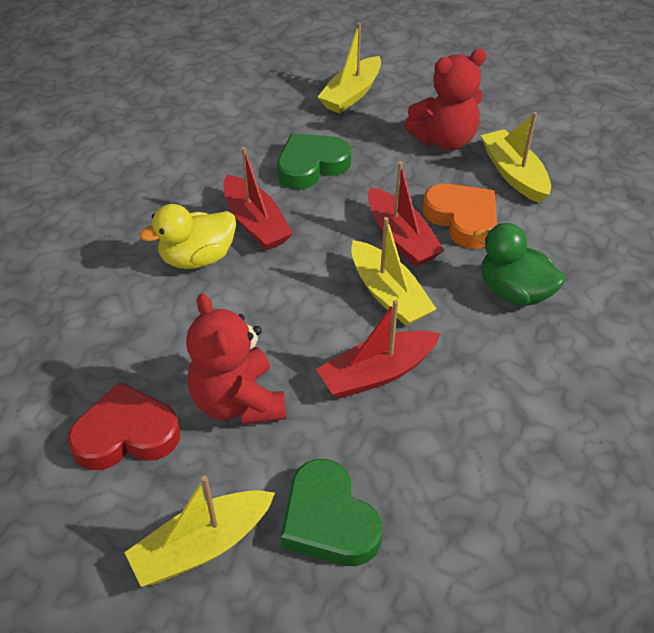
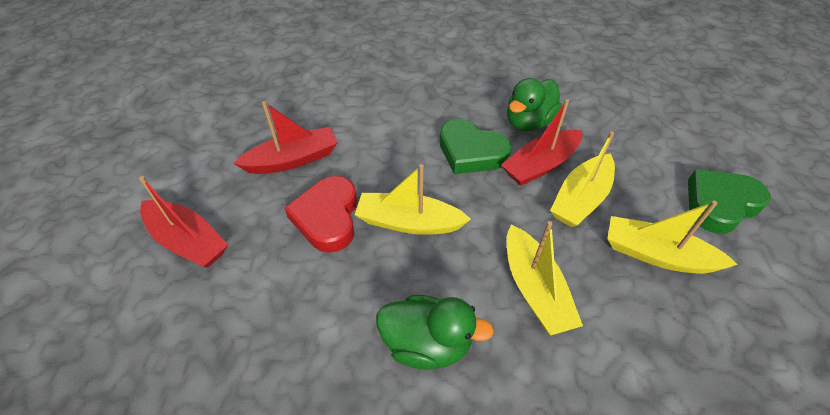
green duck: [473,223,565,306] = 1 -> [376,295,494,370] [507,78,562,131] = 2
orange heart: [423,184,497,249] = 1 -> none = 0
red teddy bear: [186,293,286,425] [404,49,487,150] = 2 -> none = 0
yellow duck: [139,204,236,269] = 1 -> none = 0

